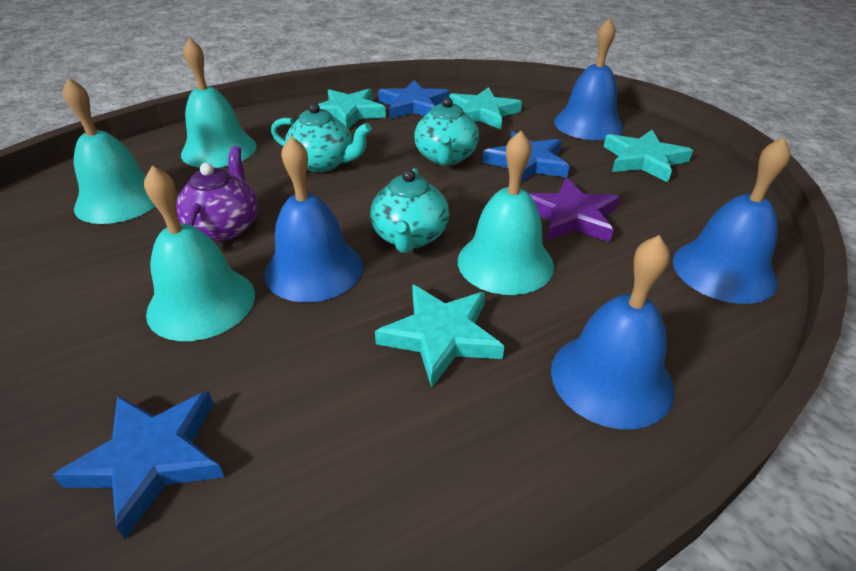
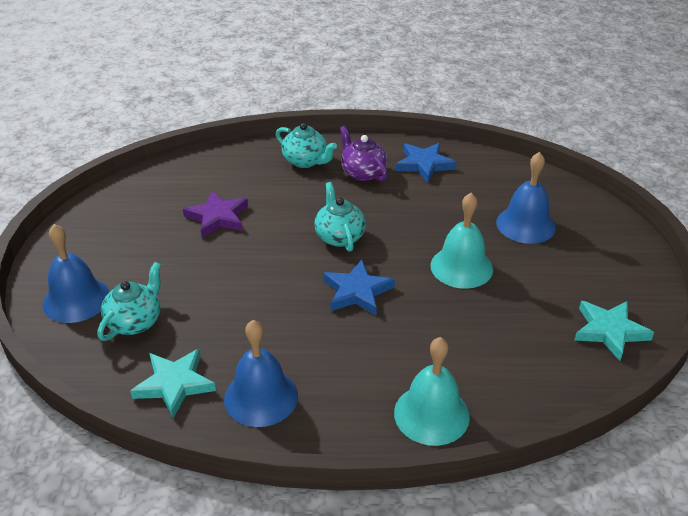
blue bell: [265,136,363,302] [551,235,675,429] [554,18,623,140] [673,137,791,304] = 4 -> [43,224,109,323] [224,320,298,427] [496,152,556,244] = 3
blue star: [53,391,224,539] [378,80,450,119] [482,131,569,182] = 3 -> [323,260,395,315] [396,143,457,183] = 2
turquoise bell: [63,78,155,224] [144,166,255,341] [181,38,257,168] [458,131,554,295] = 4 -> [394,337,470,446] [430,193,493,289] = 2
turquoise star: [318,89,386,129] [375,284,504,388] [449,87,522,129] [604,130,693,182] = 4 -> [130,349,216,418] [574,301,654,361] = 2

